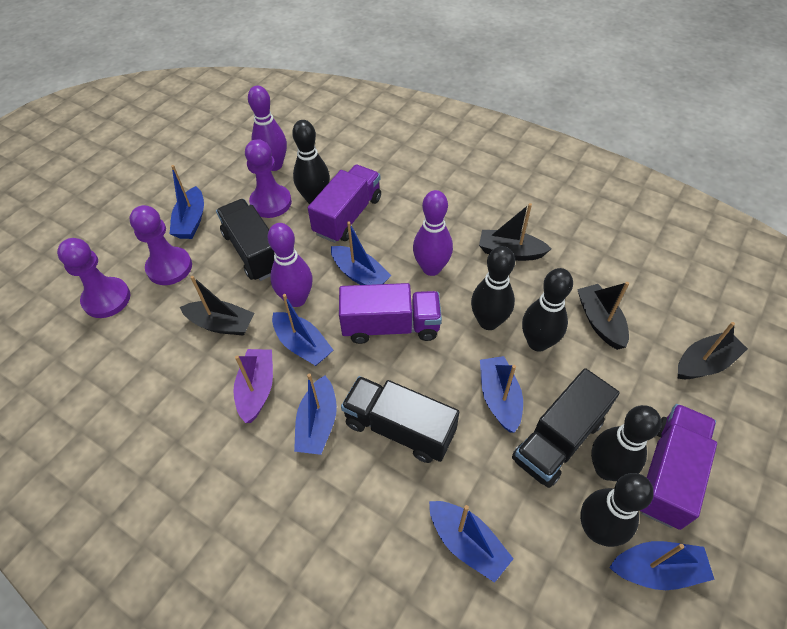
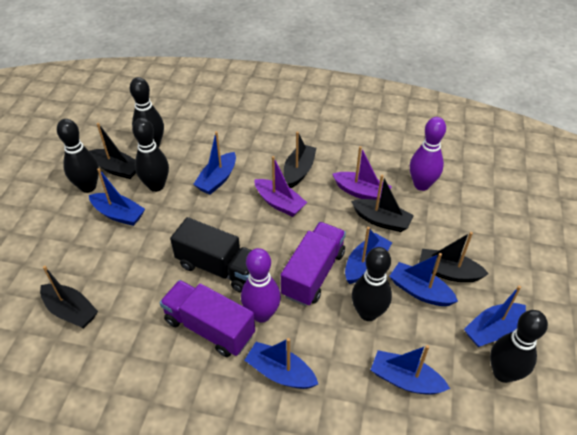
black boat: [180,276,254,336] [479,203,551,261] [577,282,629,350] [678,322,748,379] = 4 -> [40,266,98,328] [90,123,136,179] [284,131,317,188] [351,175,414,232] [419,232,489,282] = 5
black truck: [216,199,274,281] [341,376,459,463] [512,368,620,488] = 3 -> [170,217,252,293] = 1
purple boat: [233,349,273,423] = 1 -> [254,156,307,217] [333,146,392,200] = 2
purple bowling pin: [248,86,287,171] [268,223,313,307] [413,190,453,276] = 3 -> [241,248,281,323] [410,117,446,191] = 2
purple pawn: [57,238,131,318] [129,205,192,285] [245,139,292,218] = 3 -> none = 0
purple truck: [308,165,381,243] [339,283,442,344] [640,404,717,530] = 3 -> [160,280,255,357] [281,222,346,306] = 2

